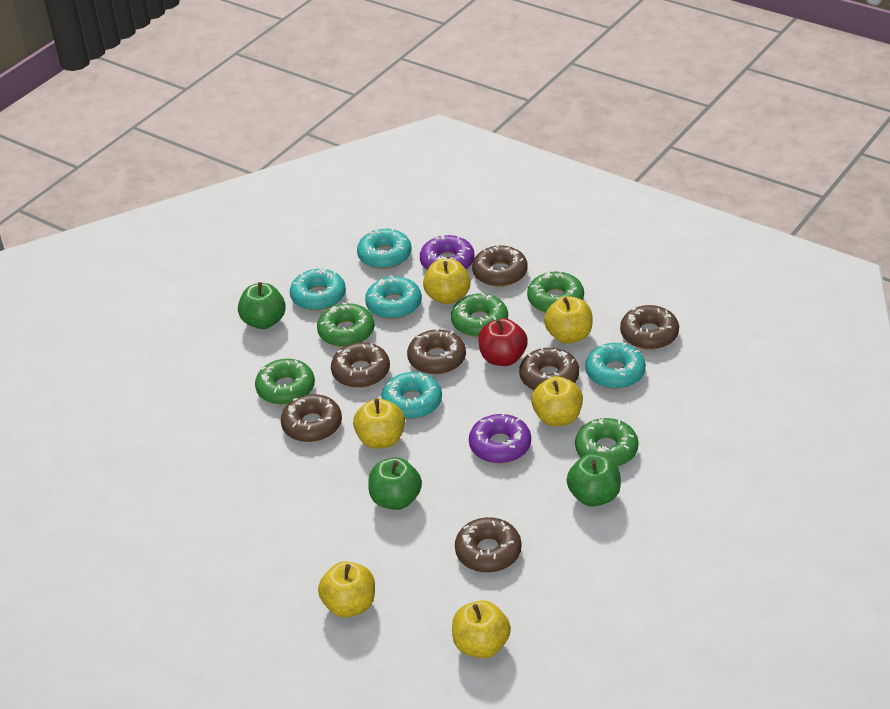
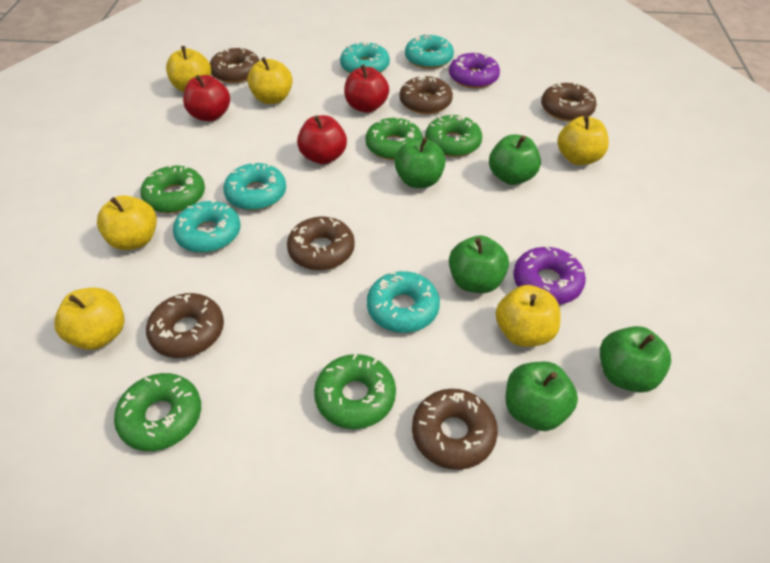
brown donut: [281,394,342,442] [331,342,390,388] [407,328,466,375] [455,517,522,573] [472,244,528,287] [519,347,579,390] [620,305,679,350] = 7 -> [146,293,224,358] [210,47,260,83] [287,216,355,270] [400,76,453,114] [412,389,498,470] [541,82,597,122] = 6
green apple: [238,282,286,329] [368,457,422,510] [567,454,621,507] = 3 -> [394,137,446,188] [449,236,509,293] [489,134,541,185] [506,361,578,431] [600,326,671,393] = 5
red apple: [478,318,528,366] = 1 -> [183,75,230,121] [297,115,347,165] [344,65,389,113] = 3

